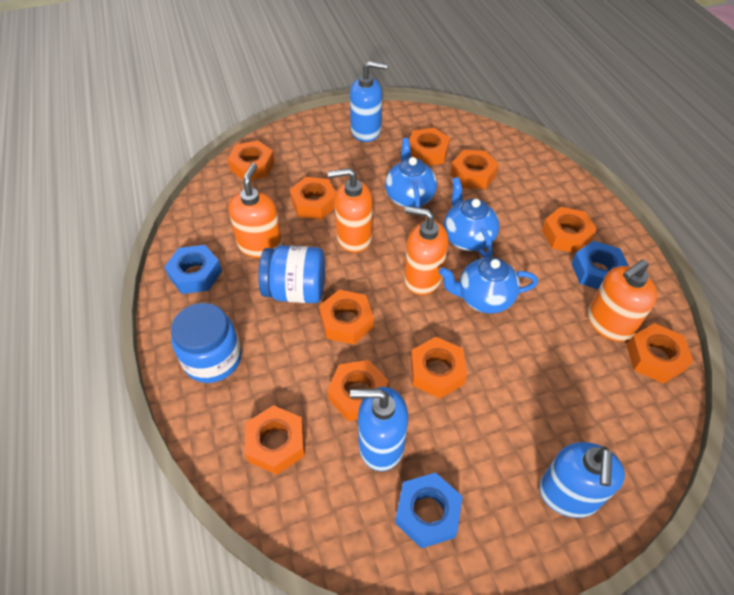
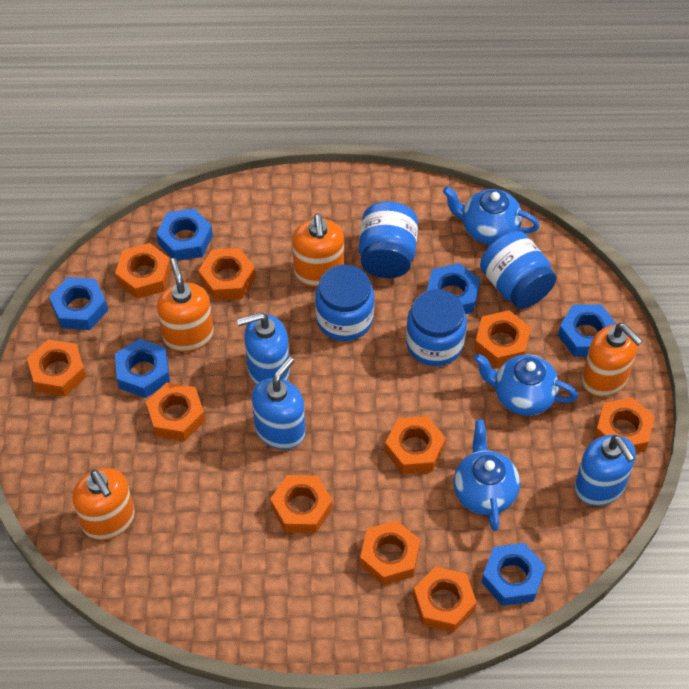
blue jar: [171,303,242,383] [258,245,325,303] = 2 -> [315,265,374,341] [359,201,418,278] [406,289,467,366] [480,231,557,309] = 4
blue nut: [164,245,222,294] [395,472,463,549] [571,241,629,289] = 3 -> [49,277,108,330] [115,339,170,398] [156,208,213,261] [427,263,480,314] [482,543,546,606] [558,304,617,357] = 6

